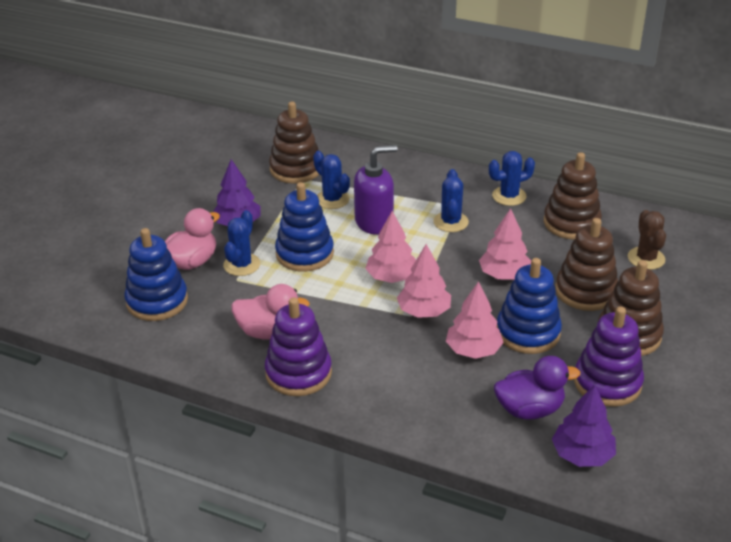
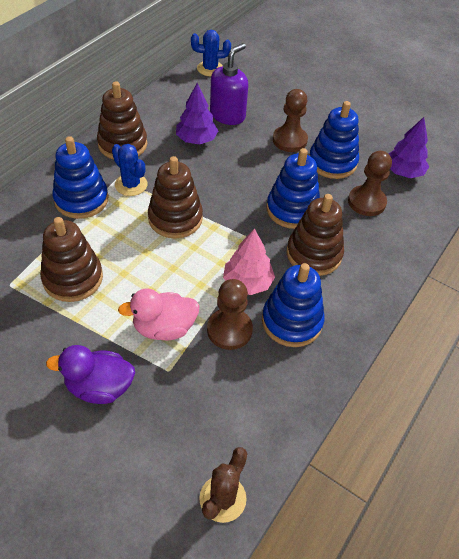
blue cactus: [223,210,260,276] [313,151,350,209] [433,169,469,232] [489,151,535,206] = 4 -> [112,144,148,196] [191,30,231,76] = 2
blue stacking toy: [124,228,188,321] [275,182,334,272] [497,258,562,354] = 3 -> [53,136,108,219] [262,263,325,347] [266,148,320,229] [309,101,359,179] = 4
brown pawn: none = 0 -> [207,279,253,350] [273,89,308,152] [348,151,392,216] = 3
pink duck: [165,208,220,270] [231,284,310,340] = 2 -> [118,289,200,341] = 1
pink tree: [365,211,416,283] [397,244,451,318] [446,281,504,359] [479,208,531,280] = 4 -> [223,228,275,295] = 1
purple stacking toy: [265,297,332,396] [574,306,644,407] = 2 -> none = 0

